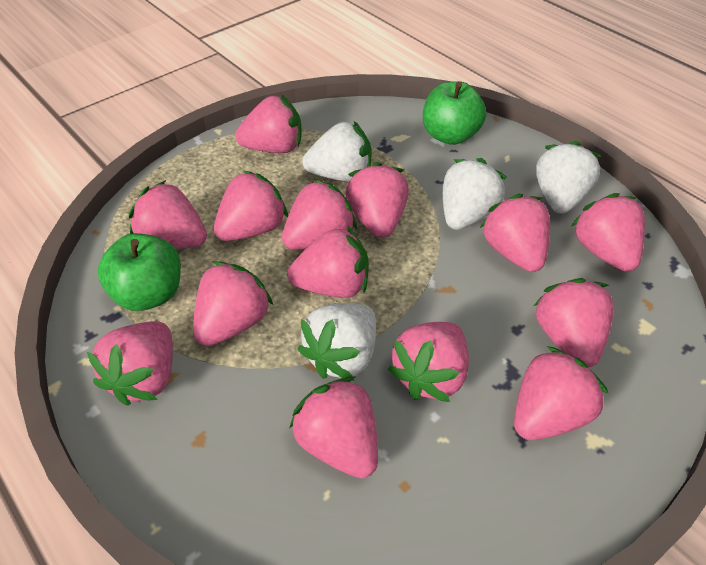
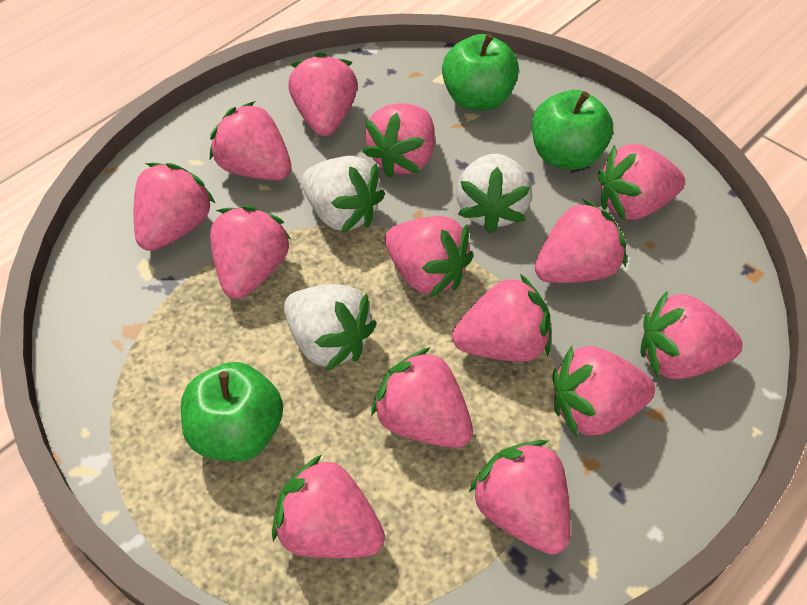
green apple: [98,233,181,311] [423,81,486,145] = 2 -> [181,362,283,461] [442,33,519,111] [532,90,613,170] = 3
white strawberry: [297,303,376,381] [302,121,372,182] [443,158,507,230] [536,141,601,214] = 4 -> [284,284,377,371] [301,156,385,233] [456,154,532,233] = 3

